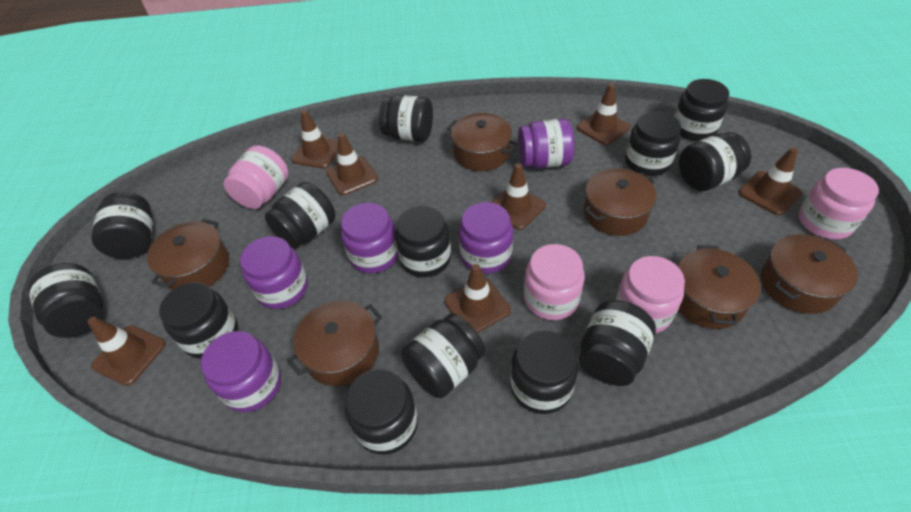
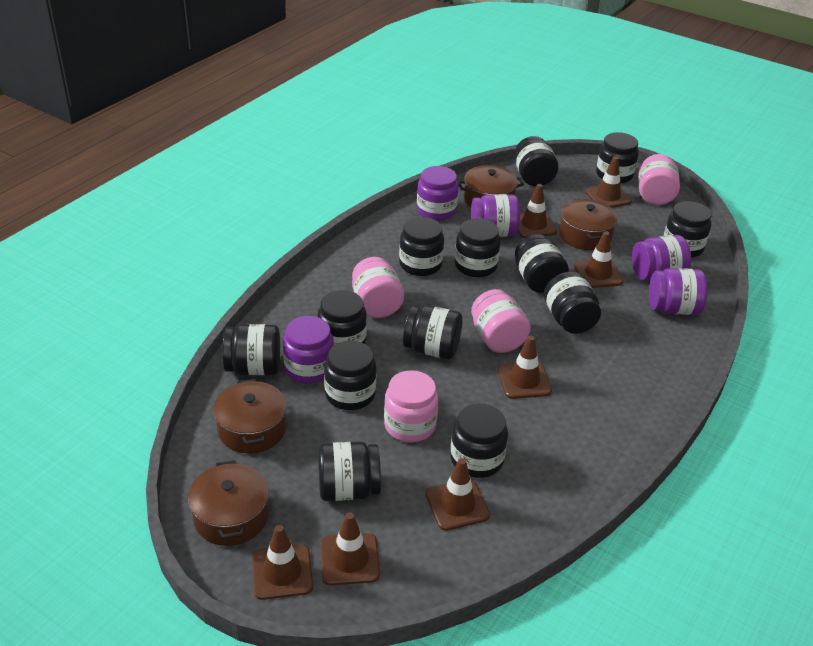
brown pot: [147,219,229,290] [287,301,382,386] [447,113,517,171] [584,168,657,236] [678,245,761,329] [761,235,858,314] = 6 -> [188,460,269,546] [213,379,287,454] [458,165,524,207] [559,199,617,250] = 4

